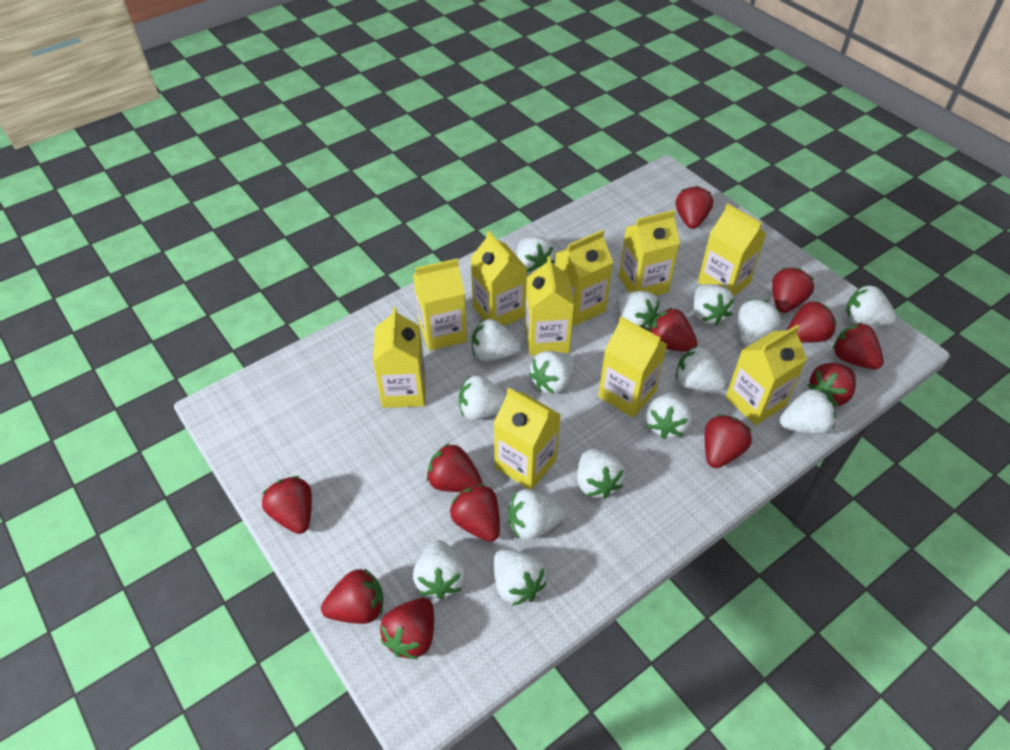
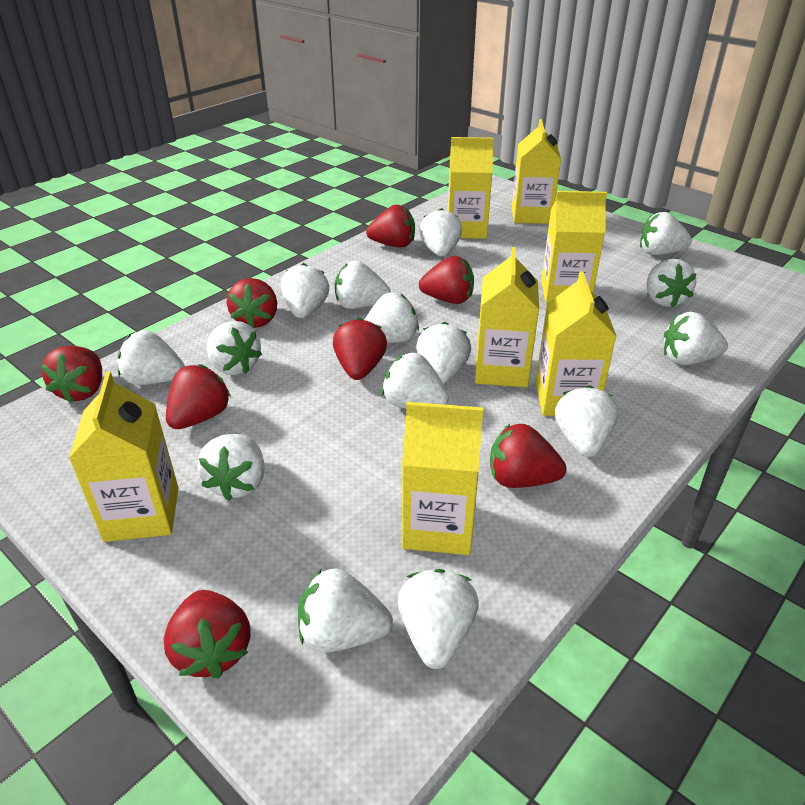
red strawberry: [262,476,312,534] [321,568,383,624] [380,598,434,659] [427,443,482,492] [450,484,500,542] [650,307,698,352] [676,186,713,229] [705,414,752,468] [772,268,814,313] [786,301,836,343] [808,363,856,406] [833,322,884,369] = 12 -> [41,345,102,403] [163,590,251,678] [166,364,231,429] [227,278,277,328] [333,318,387,380] [366,205,415,248] [419,256,474,304] [490,424,566,488] = 8
yellow carton: [373,307,425,408] [413,258,467,351] [471,231,527,326] [494,388,561,490] [525,256,574,356] [555,230,613,326] [598,316,668,418] [619,210,680,296] [698,204,766,296] [726,325,807,425] = 10 -> [69,371,178,542] [402,402,483,555] [448,137,494,239] [475,247,539,387] [512,119,561,224] [536,271,617,416] [541,191,607,303] = 7

